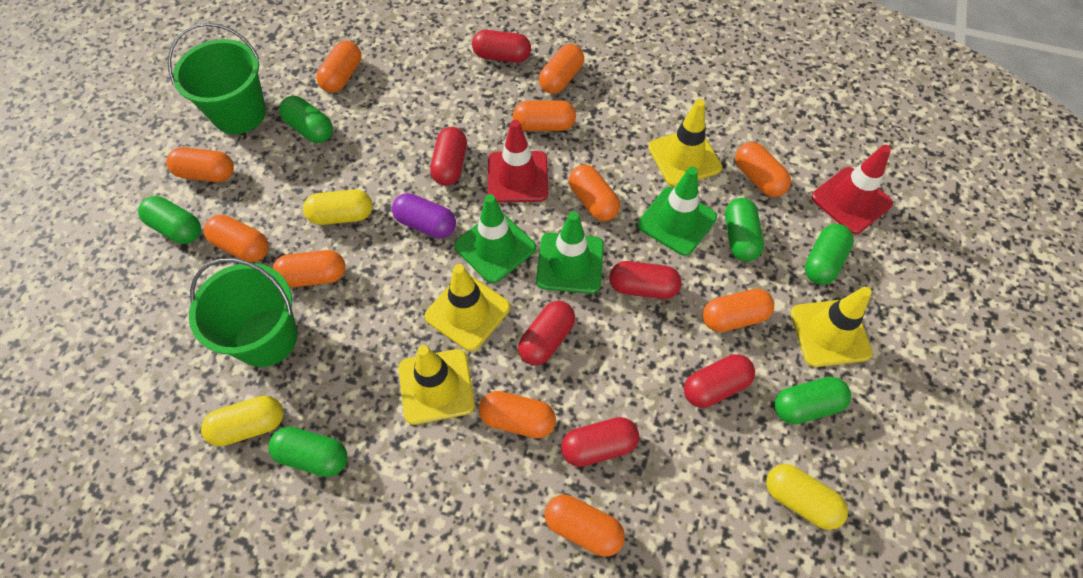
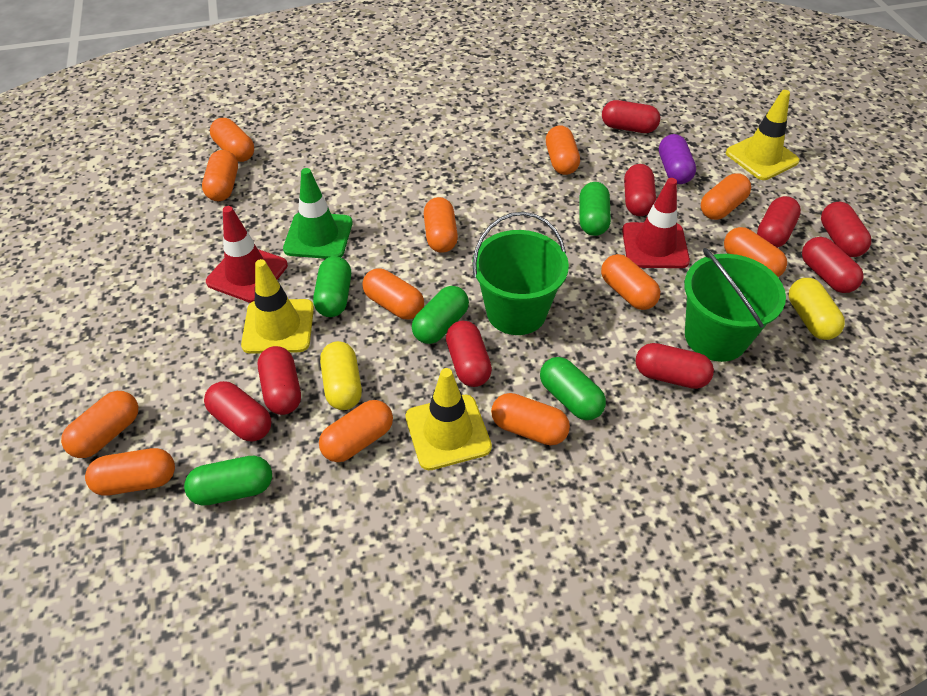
green capsule: [138,196,201,244] [268,427,347,477] [279,96,333,143] [725,198,764,261] [774,377,851,424] [805,224,854,284] = 6 -> [184,456,272,506] [313,256,351,317] [412,286,469,344] [540,357,606,420] [579,182,611,236] = 5
green traffic cone: [454,194,536,283] [536,211,604,294] [638,167,717,256] = 3 -> [283,168,352,259] = 1
orange capsule: [166,147,234,182] [204,215,269,262] [273,250,345,287] [316,41,361,93] [479,391,556,438] [513,100,576,131] [539,44,584,94] [545,495,625,557] [569,164,620,221] [703,289,774,332] [735,142,791,197] = 11 -> [61,391,138,458] [85,448,175,496] [202,150,238,201] [210,118,254,162] [319,400,393,462] [363,269,424,319] [424,197,458,253] [491,393,570,445] [546,125,580,175] [601,254,660,310] [701,173,751,220] [724,227,787,277] = 12
red capsule: [430,127,467,186] [472,30,531,63] [518,301,575,365] [561,417,639,467] [610,261,681,299] [684,354,755,408] = 6 -> [204,381,271,442] [258,346,301,415] [446,321,492,387] [602,100,660,133] [624,164,656,216] [636,343,714,389] [757,196,801,248] [802,237,864,293] [821,202,871,257] = 9
yellow capsule: [201,396,283,446] [303,189,372,225] [766,464,848,530] = 3 -> [320,341,362,410] [789,278,845,340] = 2
yellow traffic cone: [399,345,475,425] [425,264,510,351] [648,99,722,187] [790,287,872,367] = 4 -> [241,259,314,354] [405,368,492,470] [726,90,800,180] = 3

